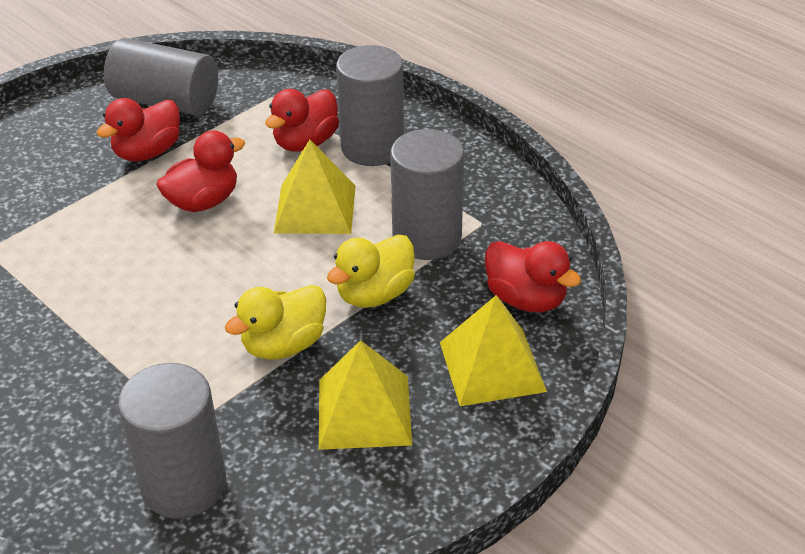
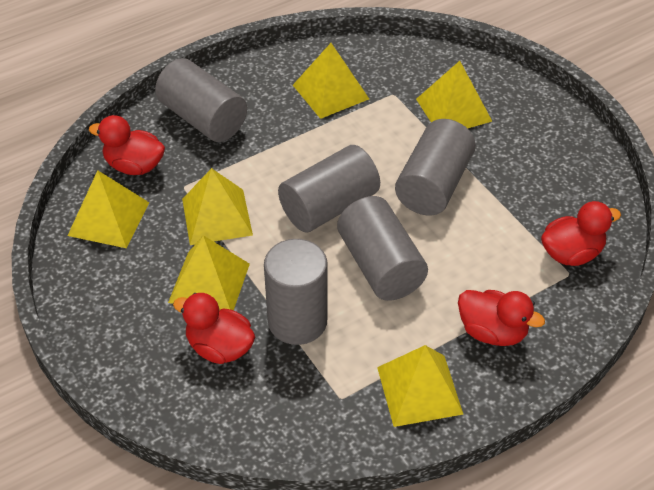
grey cylinder: [104,38,218,116] [118,363,226,519] [336,45,404,166] [390,129,464,260] = 4 -> [155,58,247,142] [264,239,328,345] [278,145,380,233] [337,196,428,301] [395,119,476,216] = 5
yellow duck: [225,285,326,360] [327,235,415,308] = 2 -> none = 0
yellow pyramid: [274,140,356,234] [319,340,412,450] [440,295,547,406] = 3 -> [67,170,149,248] [168,235,250,311] [182,168,253,245] [293,43,369,119] [377,345,463,427] [416,61,492,129] = 6

